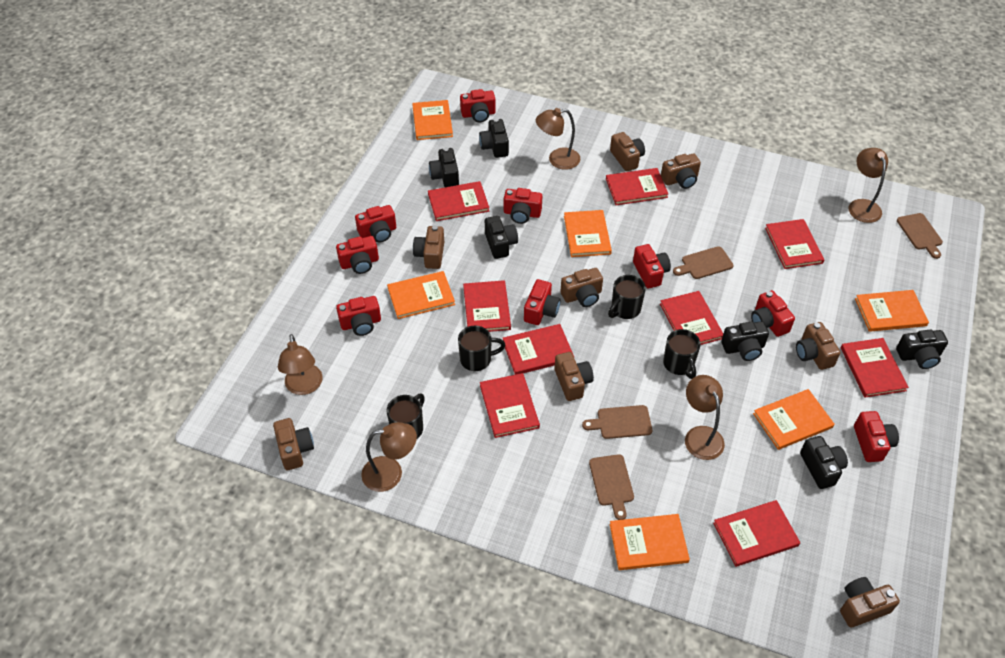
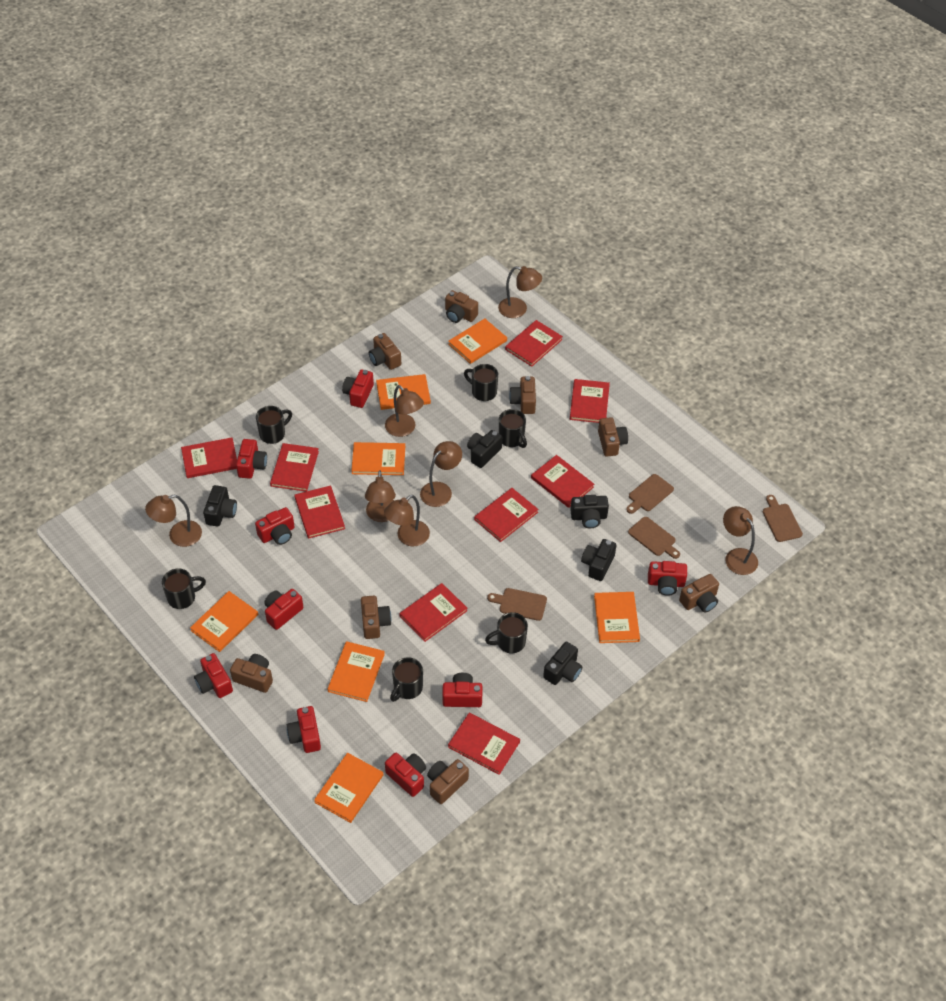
black camera: [429,147,459,187] [479,118,509,158] [485,216,518,259] [721,321,769,361] [800,436,848,489] [896,330,948,369] = 6 -> [203,485,237,526] [467,430,502,468] [543,642,583,685] [570,495,609,528] [581,539,616,581] = 5
black mug: [387,394,425,439] [458,326,506,371] [608,275,646,319] [663,329,701,379] = 4 -> [162,569,206,609] [256,406,292,444] [390,657,423,702] [464,364,498,401] [485,612,528,654] [499,409,527,448] = 6
brown lamp: [278,334,323,395] [361,422,417,492] [536,108,580,170] [685,375,725,460] [849,148,888,223] = 5 -> [145,495,202,547] [365,470,396,522] [384,495,430,546] [385,385,424,437] [420,441,462,507] [498,266,542,318] [723,506,758,575] = 7
orange book: [387,271,455,319] [412,100,453,140] [564,210,612,257] [610,514,690,570] [753,389,835,450] [855,290,929,332] = 6 -> [190,591,258,652] [314,753,383,823] [327,641,385,702] [351,442,405,475] [376,374,431,410] [448,319,507,364] [594,592,640,643] = 7

